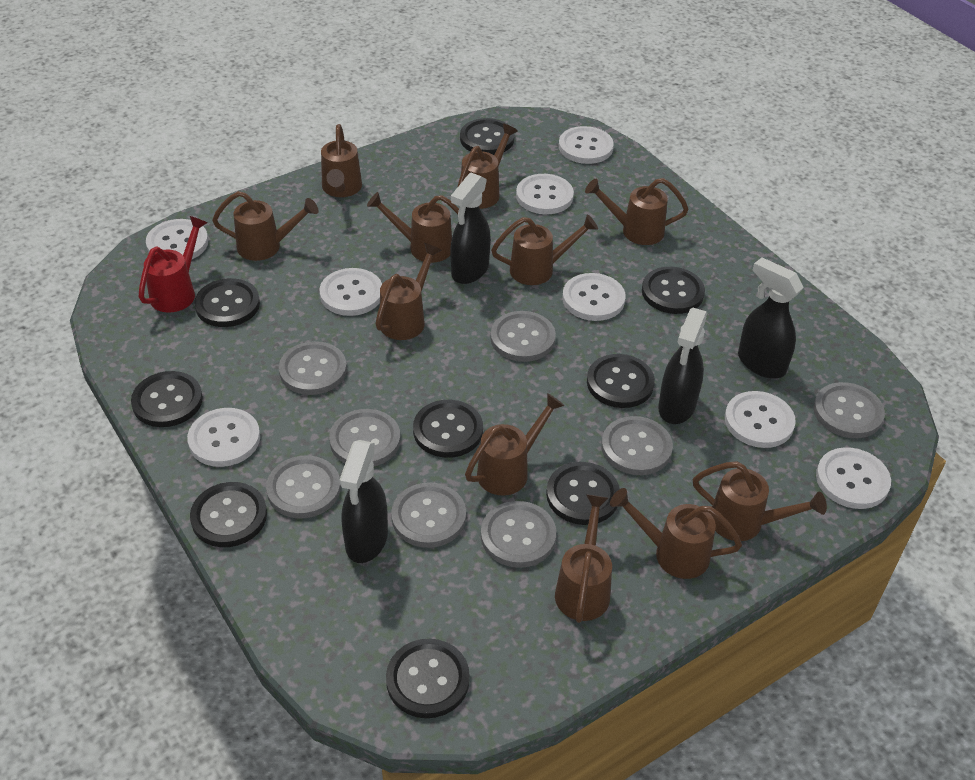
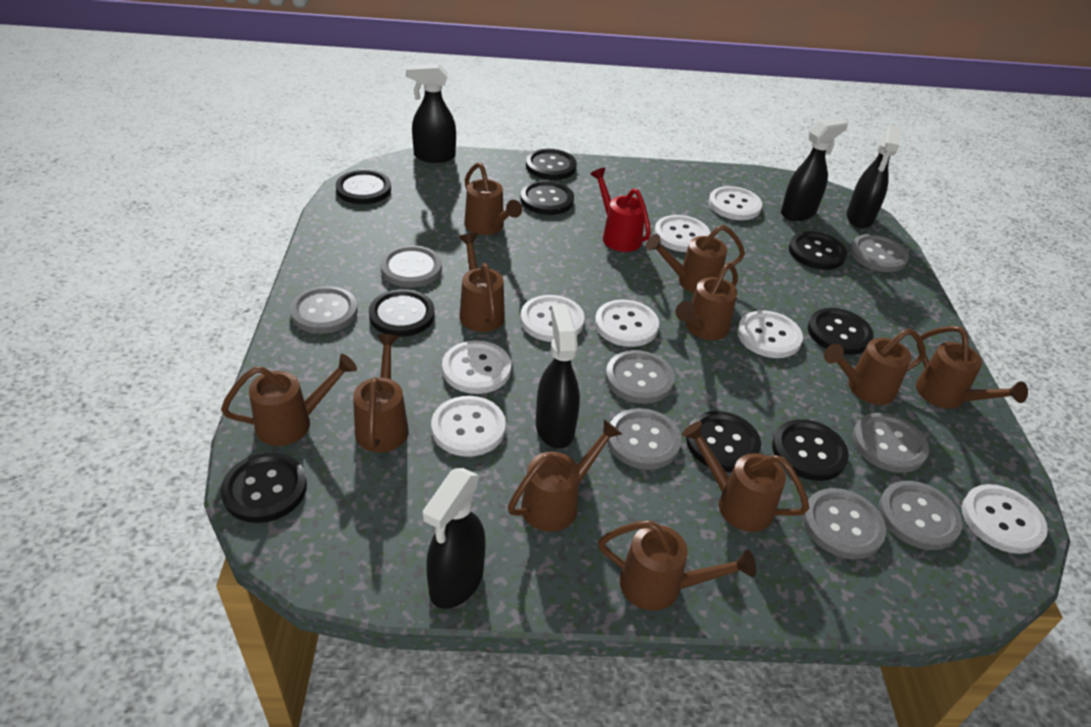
black spray bottle: [340,440,388,563] [451,173,491,284] [658,308,708,424] [738,257,804,378] = 4 -> [406,64,456,163] [422,468,486,609] [536,305,580,449] [781,118,848,221] [847,125,901,229] = 5

